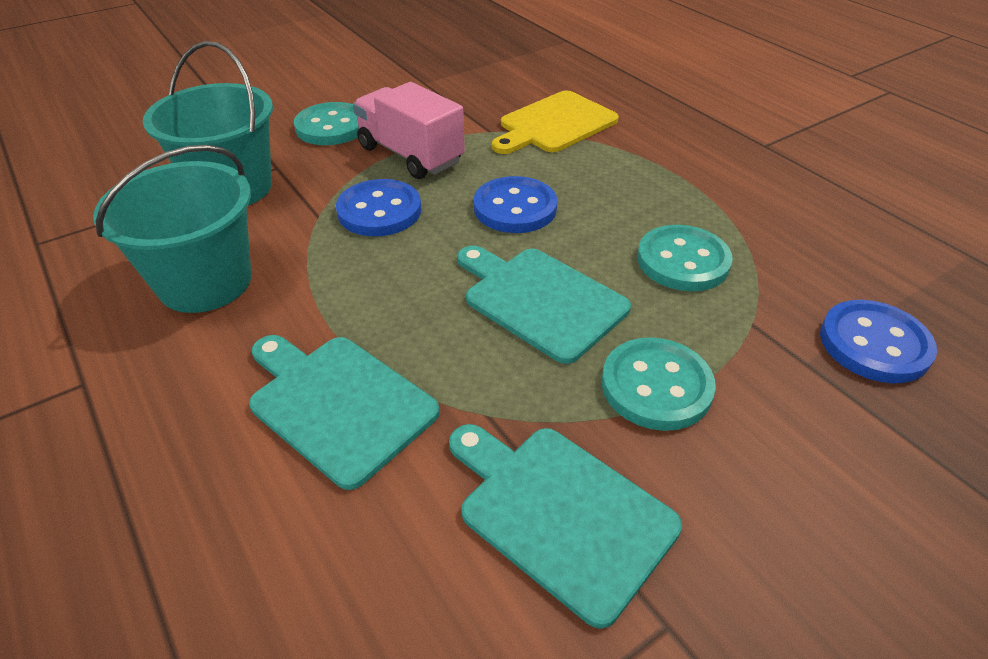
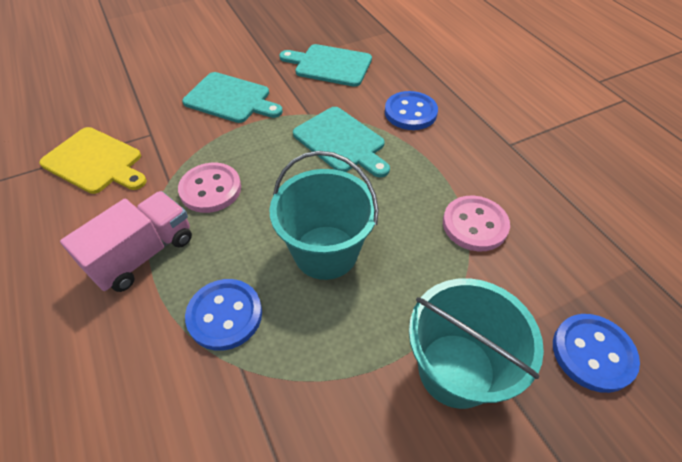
pink button: none = 0 -> [178,163,241,213] [443,195,510,252] = 2
turquoise button: [294,102,359,145] [602,337,716,431] [637,225,733,291] = 3 -> none = 0

